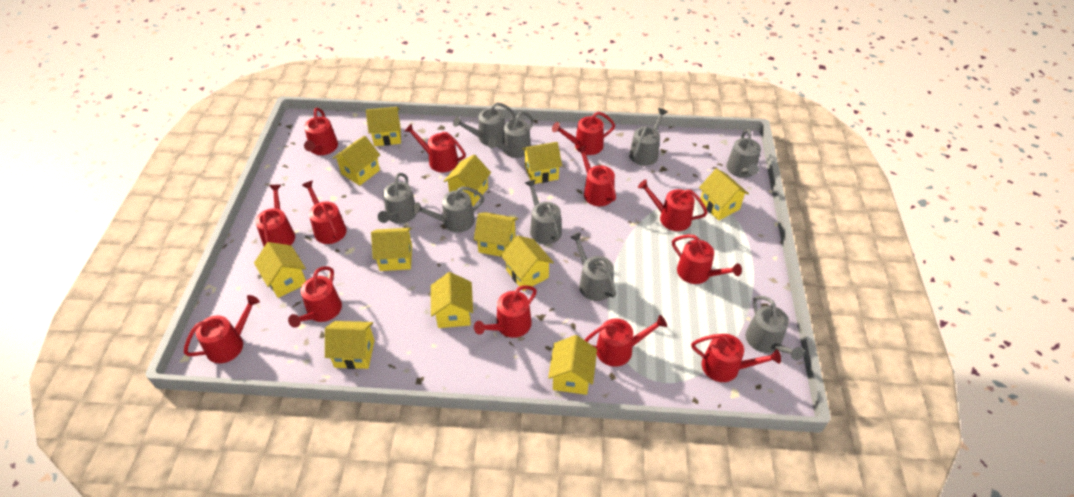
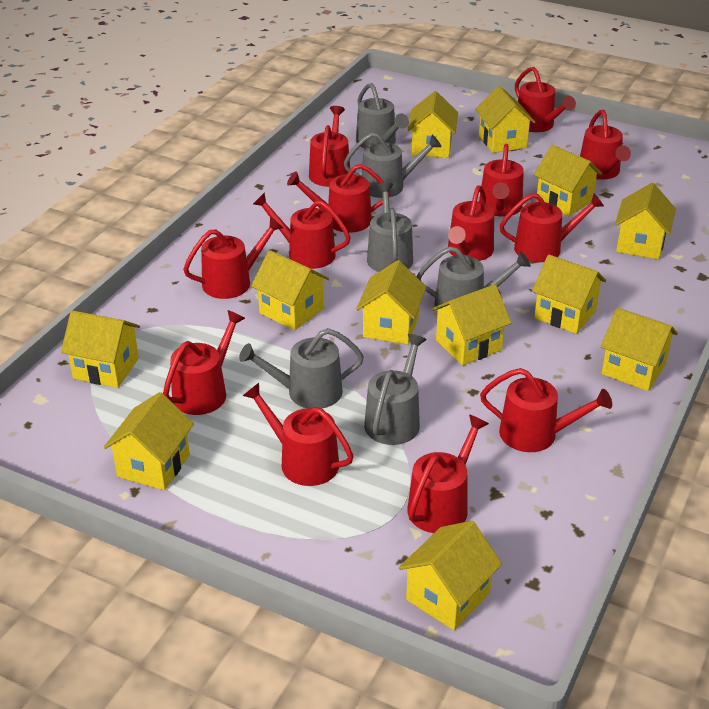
grey watering can: [378,173,416,223] [413,186,484,232] [453,102,516,146] [487,112,534,158] [525,179,562,244] [570,232,616,301] [629,108,668,166] [726,129,761,178] [746,296,804,361] = 9 -> [239,328,364,409] [344,132,442,198] [356,83,409,148] [364,334,427,445] [367,182,413,272] [416,246,531,312] = 6

